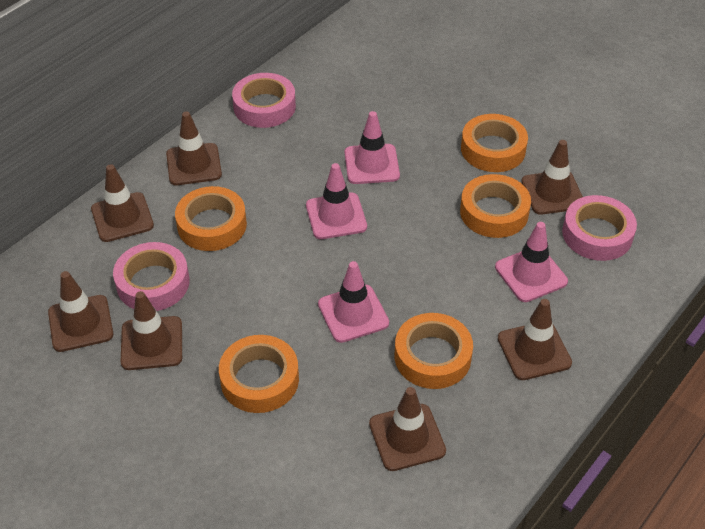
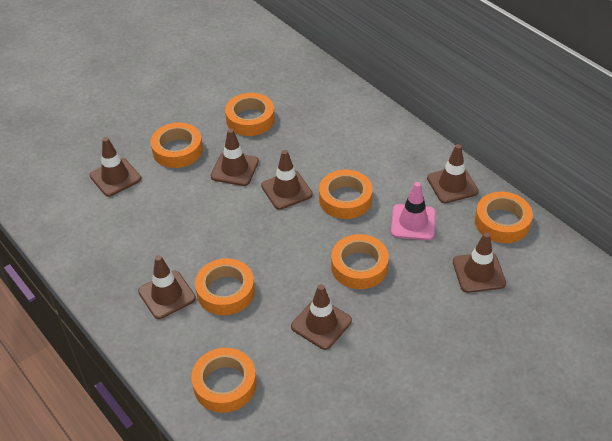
orange tape: [175,186,247,251] [219,335,299,413] [395,313,473,389] [460,174,531,238] [461,114,528,172] = 5 -> [150,123,203,168] [191,348,257,413] [195,258,255,315] [225,93,275,136] [319,170,373,219] [331,234,389,289] [475,192,533,243] = 7
pink tape: [113,242,190,311] [232,73,296,128] [562,195,637,261] = 3 -> none = 0
pink traffic cone: [306,163,367,239] [318,261,389,343] [345,111,400,184] [495,222,568,302] = 4 -> [391,182,436,240] = 1

